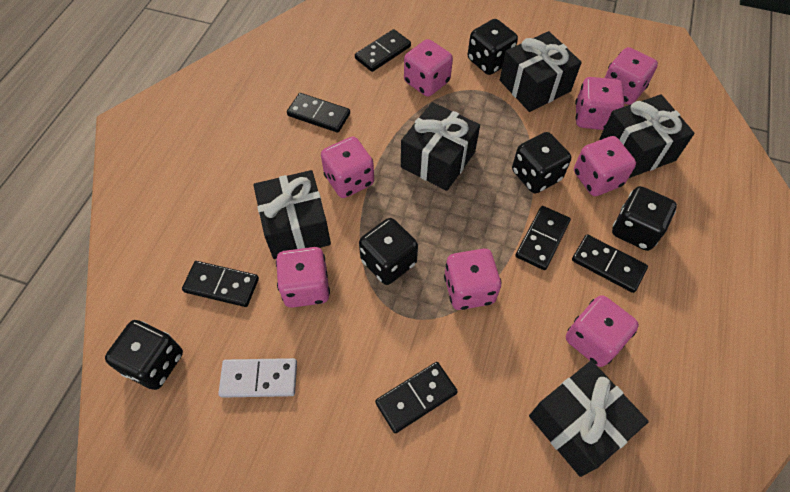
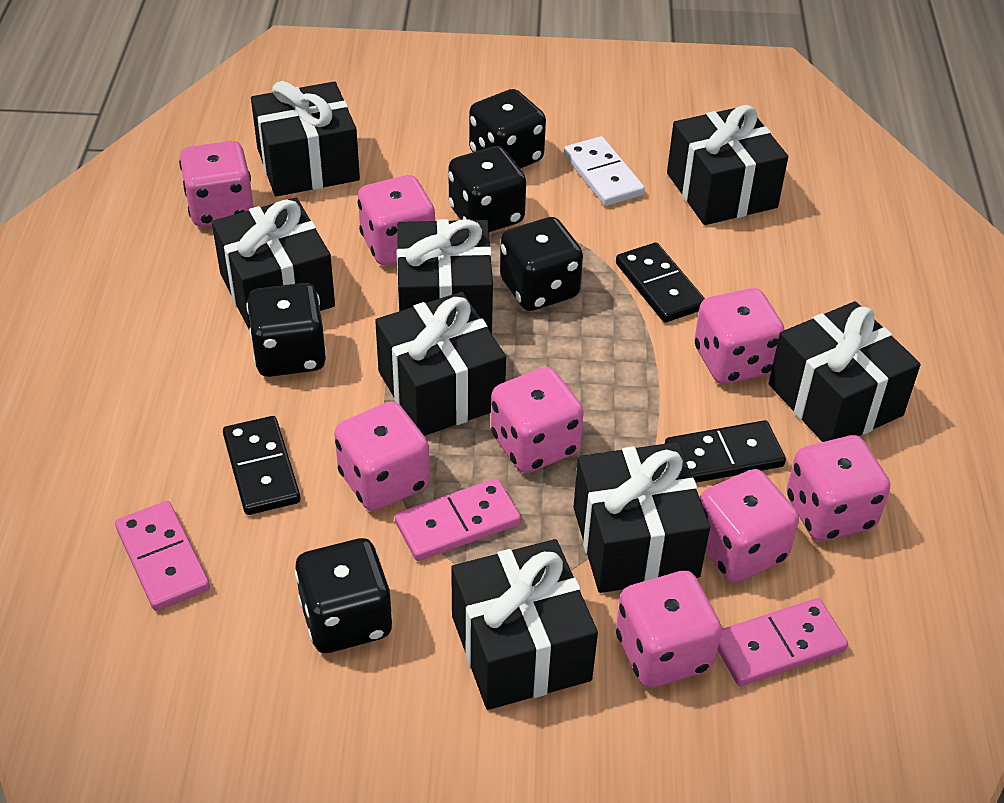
black domino: [182,261,259,307] [287,93,350,133] [355,29,411,72] [375,362,458,433] [516,206,571,270] [572,234,648,293] = 6 -> [223,416,300,515] [616,242,705,323] [665,420,786,483] = 3
black gift: [253,170,331,259] [401,102,480,191] [500,31,582,112] [529,361,649,477] [599,94,695,178] = 5 -> [212,198,335,329] [251,81,360,197] [375,292,506,436] [397,219,493,334] [451,539,598,710] [573,442,710,593] [667,105,788,225] [768,301,921,442] = 8
pink domino: none = 0 -> [115,501,210,611] [395,478,521,561] [718,598,848,686] = 3

